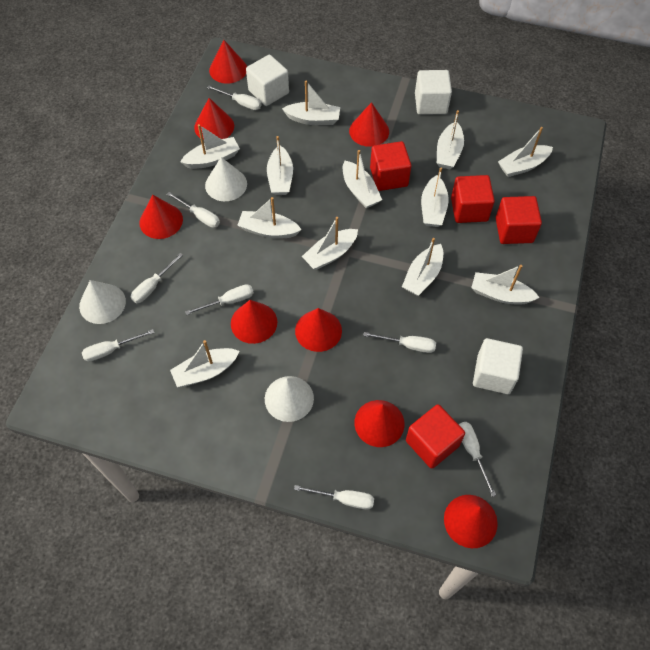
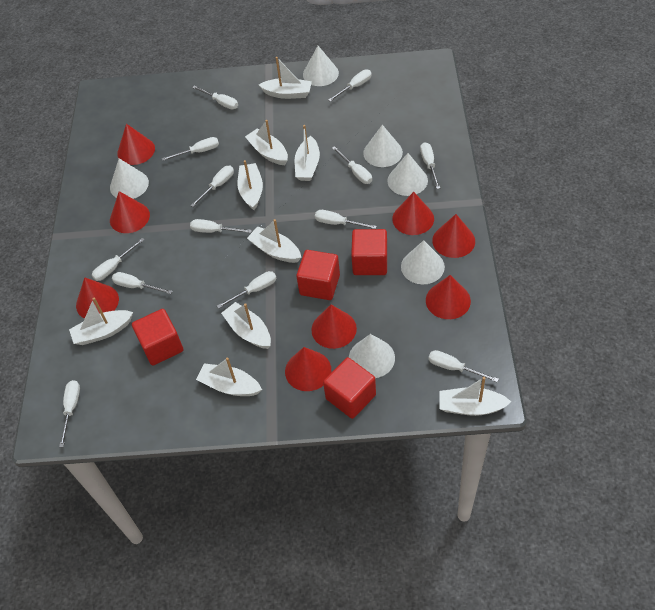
white boat: [170,340,240,387] [180,124,240,169] [237,197,302,239] [267,136,293,195] [282,81,340,125] [302,217,358,270] [343,150,382,208] [402,238,443,296] [421,168,449,227] [437,110,464,169] [471,265,540,304] [498,127,553,177] = 12 -> [69,297,133,345] [196,357,262,396] [221,302,271,349] [237,160,263,210] [245,120,288,165] [247,219,301,263] [259,57,312,99] [294,125,320,181] [439,377,511,416] = 9
white cone: [79,280,126,324] [205,157,247,201] [265,376,314,422] = 3 -> [110,158,149,199] [303,46,339,86] [349,334,395,378] [363,125,403,167] [387,153,428,196] [401,240,445,284] = 6
white cube: [246,55,289,106] [415,70,452,115] [473,338,523,394] = 3 -> none = 0
white screwdriver: [82,329,154,362] [131,253,183,303] [167,192,220,228] [185,284,254,315] [207,86,262,110] [294,485,374,510] [363,332,436,353] [459,422,496,497] = 8 -> [59,380,80,447] [92,238,144,281] [112,272,173,294] [162,137,219,161] [190,166,234,207] [190,219,252,233] [192,86,238,109] [217,271,276,309] [315,210,377,229] [328,70,372,102] [332,146,372,184] [420,142,440,189] [429,350,499,382] = 13

